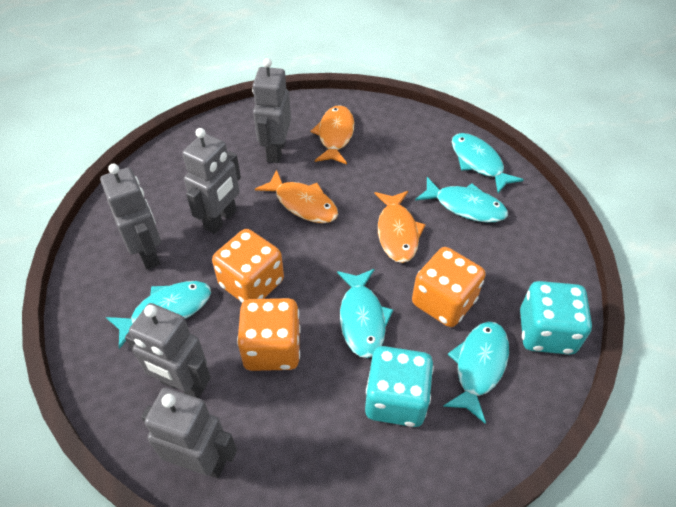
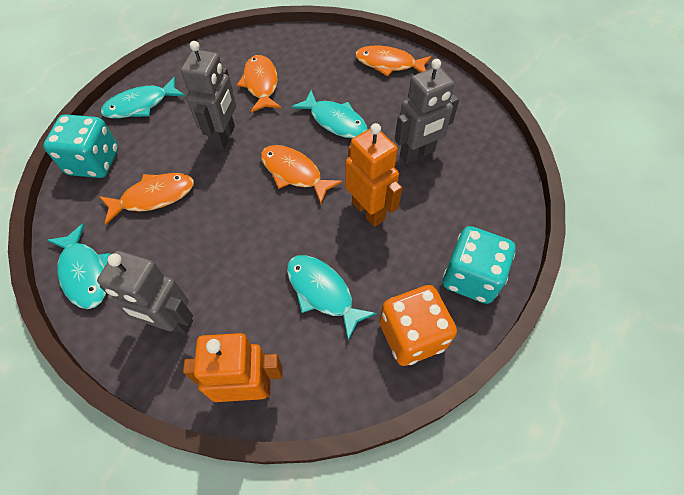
grey robot: [100,164,161,270] [125,303,211,398] [141,388,237,478] [182,128,241,234] [252,58,291,163] = 5 -> [97,251,193,335] [181,41,236,150] [395,59,459,164] = 3
orange dice: [212,229,284,302] [237,298,301,371] [412,247,486,327] = 3 -> [380,285,457,366] = 1
orange fish: [255,170,338,223] [311,105,354,164] [375,191,426,263] = 3 -> [99,173,194,225] [237,55,282,113] [261,145,342,204] [355,46,432,76] = 4
orange robot: none = 0 -> [183,333,282,402] [345,123,402,227] = 2
turquoise fish: [106,281,211,349] [337,269,393,358] [415,177,508,223] [443,322,509,424] [452,133,524,193] = 5 -> [47,223,111,309] [101,77,185,119] [287,255,377,341] [291,90,368,139] = 4

